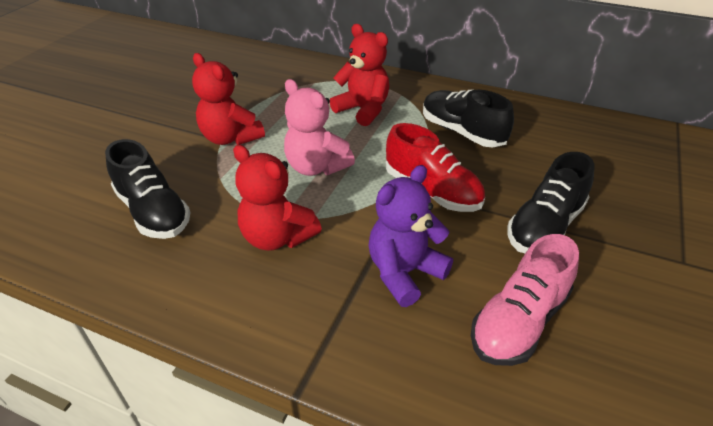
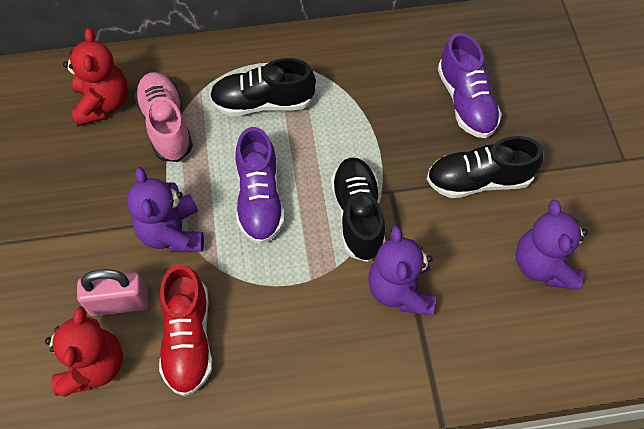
pink padlock: none = 0 -> [77,269,148,316] = 1
pink teddy bear: [284,79,355,176] = 1 -> none = 0
purple shoe: none = 0 -> [235,127,284,244] [438,33,502,138] = 2
purple teddy bear: [369,165,453,307] = 1 -> [127,167,204,252] [368,226,436,316] [516,200,588,290] = 3
red teddy bear: [192,53,265,145] [233,145,322,251] [330,24,389,126] = 3 -> [45,306,123,397] [63,28,128,126] = 2

